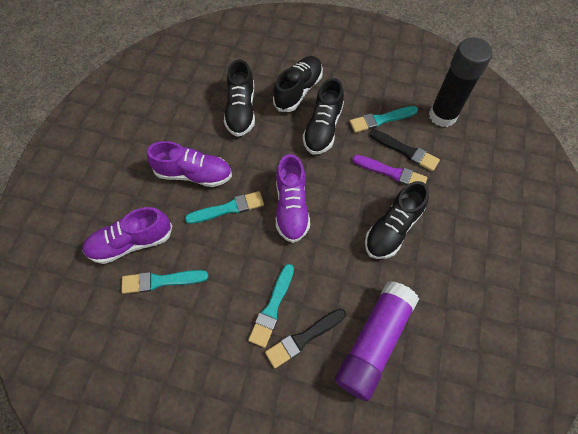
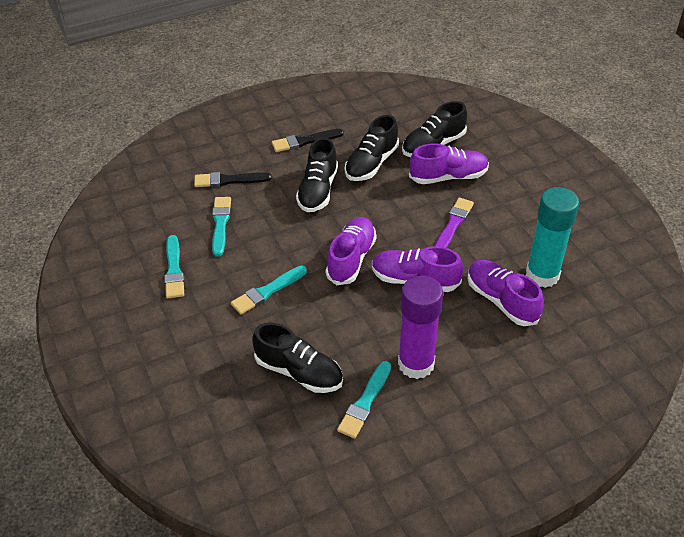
black glue stick: [429,38,493,127] = 1 -> none = 0
purple shoe: [82,207,172,264] [147,141,232,187] [276,154,310,243] = 3 -> [326,217,376,285] [372,246,463,292] [409,143,489,184] [467,260,544,326] = 4
turquoise glue stick: none = 0 -> [526,187,579,288] = 1

